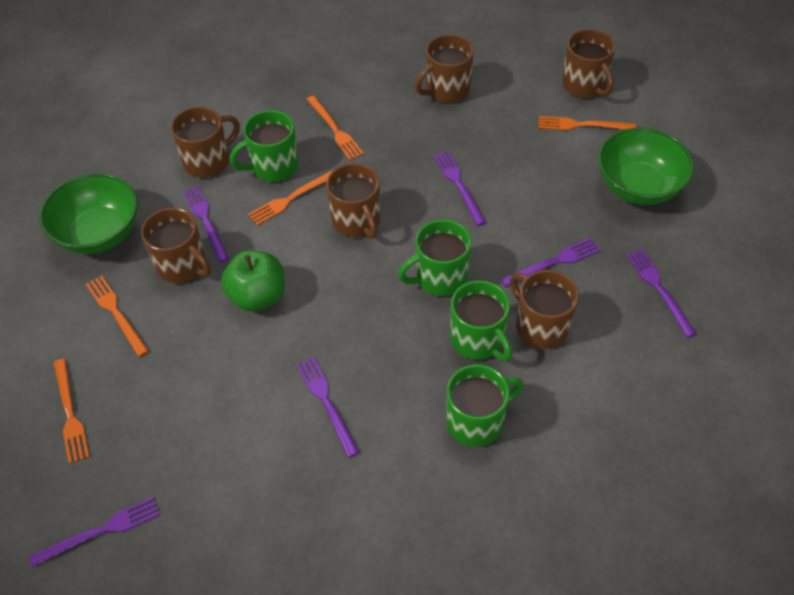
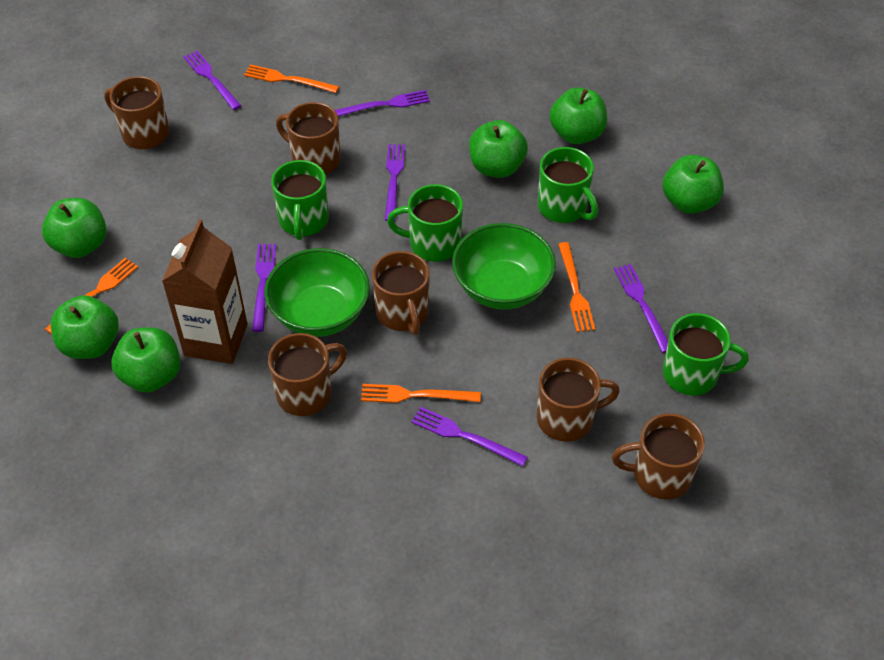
brown carton: none = 0 -> [162,219,247,364] = 1
green apple: [221,250,285,311] = 1 -> [42,198,107,258] [51,295,119,359] [111,327,181,392] [469,120,528,178] [550,87,607,144] [662,155,724,214] = 6
orange fork: [54,359,89,464] [86,275,149,357] [248,170,333,225] [306,95,364,160] [538,116,637,130] = 5 -> [45,258,138,334] [244,64,339,93] [361,384,481,403] [558,242,595,332] = 4

